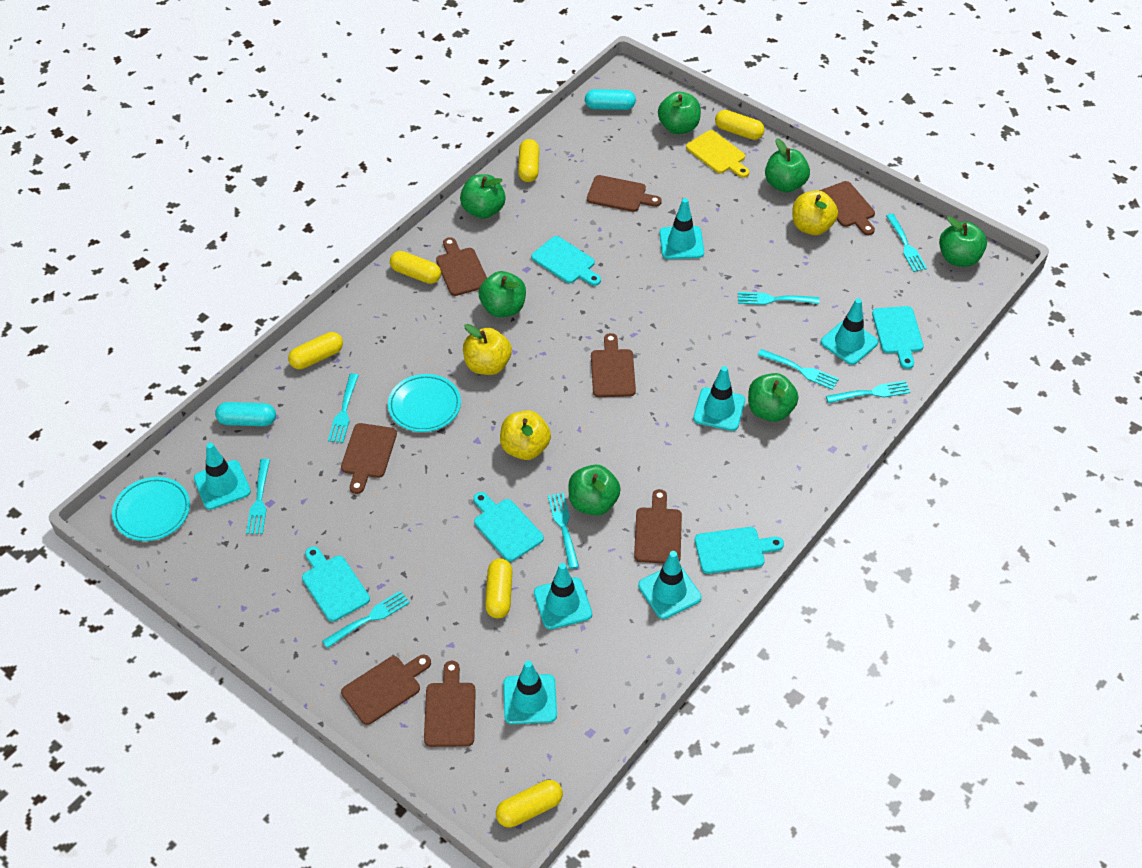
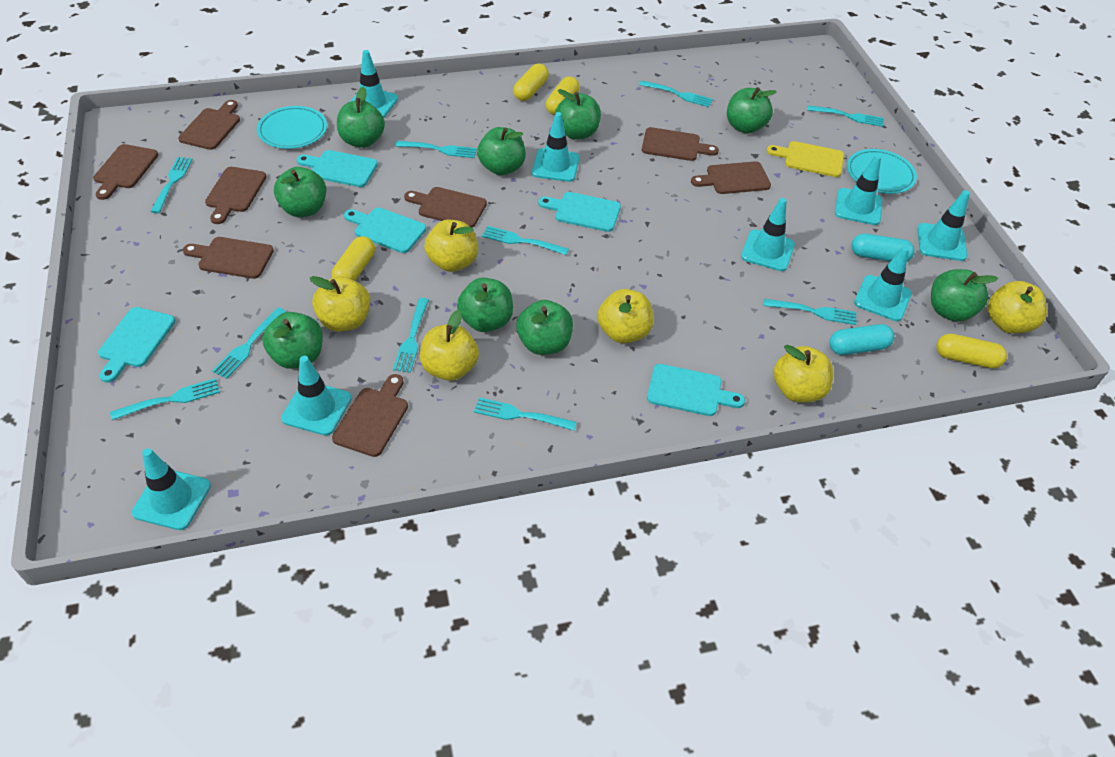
green apple: [460,174,506,219] [478,271,526,317] [568,465,621,516] [658,92,701,134] [748,373,799,422] [765,138,810,193] [939,216,987,267] = 7 -> [262,312,323,369] [274,167,326,217] [337,86,385,148] [457,278,513,332] [477,127,526,175] [516,300,573,355] [555,89,601,140] [727,87,777,134] [931,269,998,322] = 9
turquoise fork: [246,459,270,534] [322,591,410,648] [328,373,359,443] [548,493,579,569] [738,292,819,305] [758,349,839,390] [826,380,910,403] [886,214,927,272] = 8 -> [110,378,220,420] [151,157,193,213] [212,307,286,379] [393,298,429,373] [395,141,477,158] [474,397,577,431] [482,226,569,255] [639,80,713,107] [764,299,856,325] [807,105,883,127] = 10
turquoise traffic cone: [194,443,251,510] [503,661,557,724] [534,563,592,629] [638,551,702,619] [659,198,704,259] [693,366,745,431] [821,298,878,365] = 7 -> [132,448,211,530] [281,356,352,436] [350,50,398,118] [532,112,580,182] [741,198,795,271] [835,155,882,225] [854,246,912,321] [917,190,970,261] = 8
yellow apple: [463,324,512,375] [500,410,551,460] [792,190,838,235] = 3 -> [310,276,370,331] [420,310,479,381] [424,220,478,272] [597,289,653,344] [774,345,833,402] [988,281,1047,334] = 6
yellow capsule: [288,332,343,369] [390,251,441,284] [485,558,513,618] [496,780,563,827] [518,139,539,182] [715,110,764,140] = 6 -> [332,236,375,281] [513,64,549,101] [546,76,580,115] [936,334,1007,369] = 4

